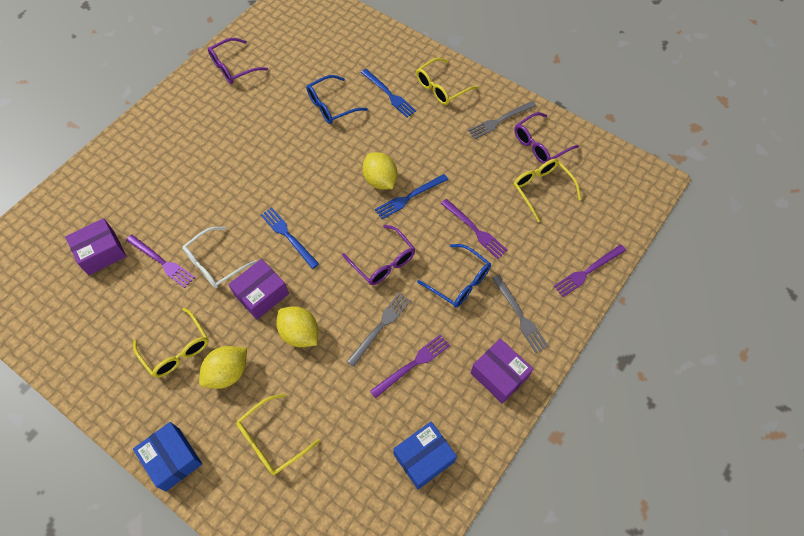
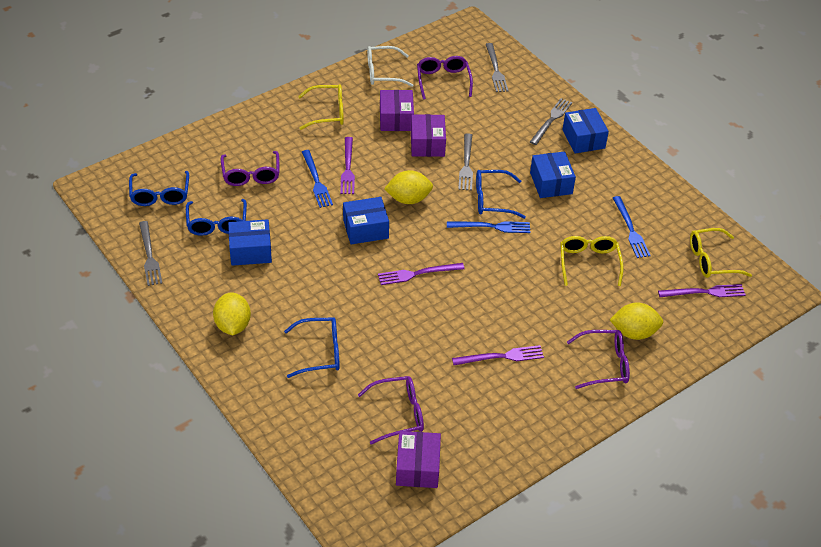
blue box: [133,422,202,491] [393,421,457,489] = 2 -> [228,219,272,266] [343,197,389,244] [530,151,576,198] [562,108,609,153] = 4
blue glasses: [306,75,368,124] [417,244,491,308] = 2 -> [129,171,189,206] [186,199,247,236] [284,317,340,378] [476,170,526,219] = 4
grey fork: [347,293,411,367] [468,101,536,139] [492,274,549,353] = 3 -> [139,221,162,286] [458,133,473,191] [486,43,508,92] [530,98,572,145] = 4
purple glasses: [208,38,268,84] [342,225,415,285] [514,112,579,164] = 3 -> [221,151,279,186] [358,376,424,444] [417,56,473,100] [567,330,630,389] = 4
yellow glasses: [133,308,208,378] [236,394,320,475] [416,58,478,105] [513,159,581,222] = 4 -> [298,84,344,130] [560,236,624,286] [690,228,752,278] = 3

